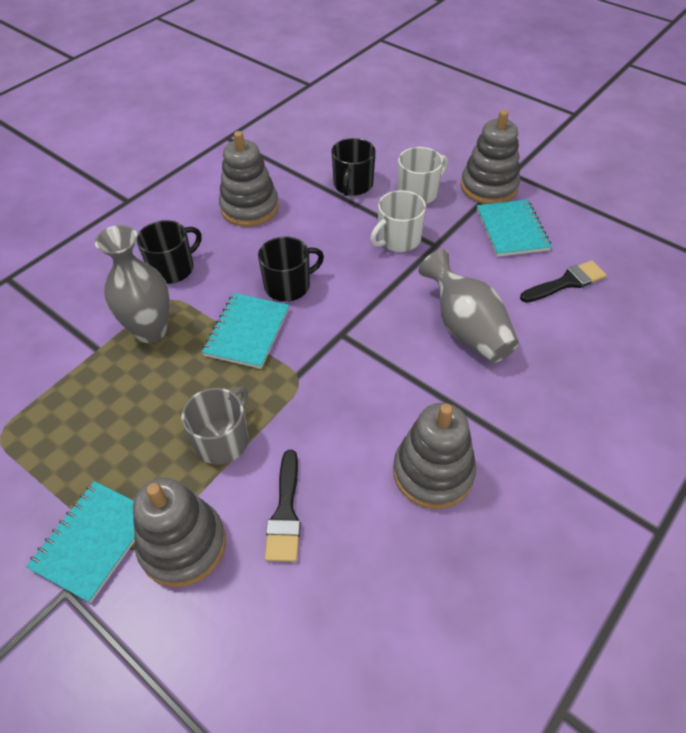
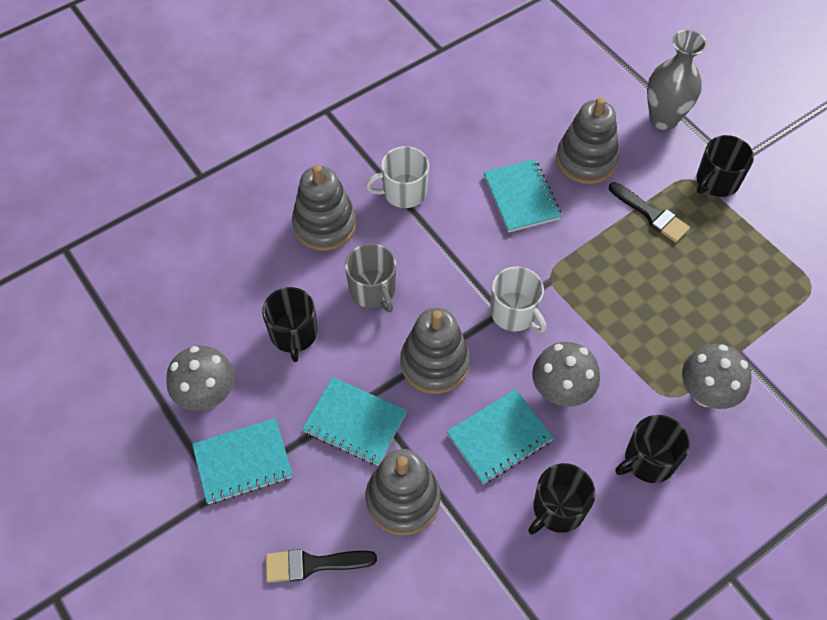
black mug: [137,220,202,284] [258,236,324,302] [331,138,376,196] = 3 -> [262,287,317,362] [528,463,596,535] [615,415,690,483] [696,135,754,197] = 4
grey mushroom: none = 0 -> [166,346,235,411] [532,342,600,407] [682,344,751,409] = 3
grey vase: [95,225,170,343] [418,249,519,363] = 2 -> [647,30,707,130] = 1
turquoise notebook: [26,481,135,603] [202,293,289,369] [477,199,552,257] = 3 -> [192,418,293,504] [302,377,407,466] [446,389,554,484] [484,159,562,232] = 4

